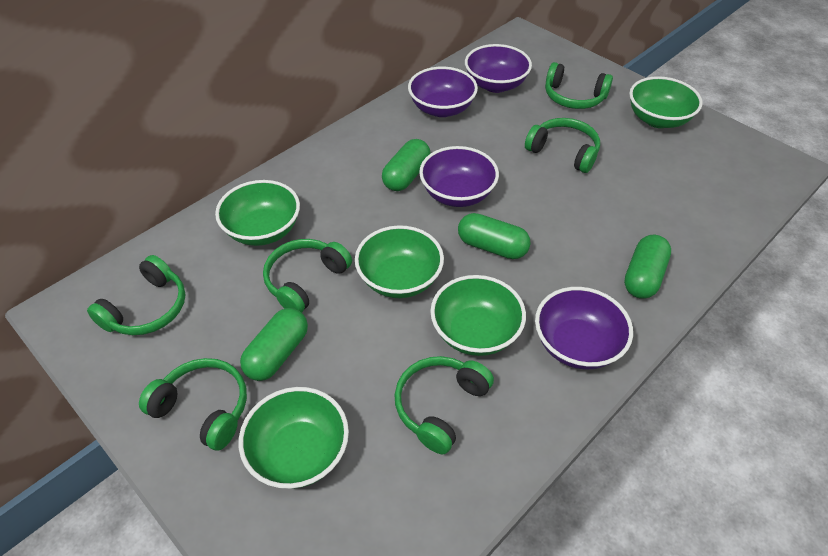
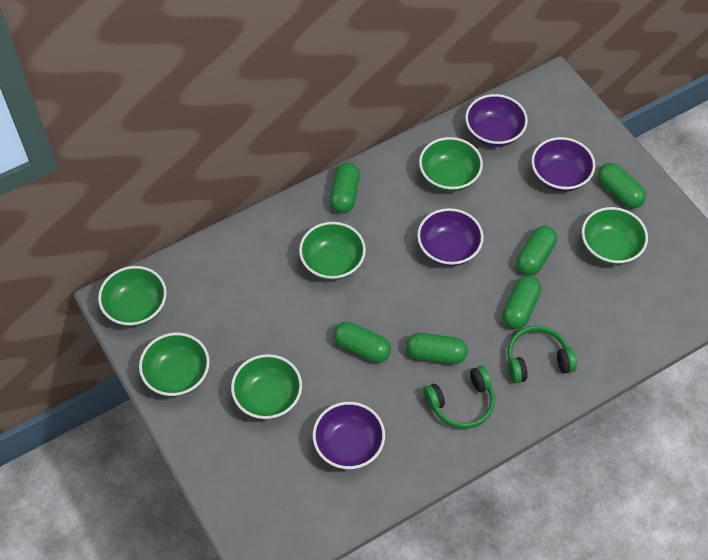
green bowl: [215,180,300,246] [239,387,349,489] [355,225,444,298] [430,275,526,356] [629,76,703,128] = 5 -> [98,266,167,327] [139,333,210,397] [231,354,302,420] [299,222,366,280] [419,137,483,192] [582,207,648,265] = 6
green capsule: [240,308,308,381] [382,139,431,191] [458,213,531,259] [624,235,671,299] = 4 -> [330,162,360,214] [334,322,391,363] [406,333,468,364] [503,276,541,329] [516,226,557,276] [598,163,646,208] = 6
green headphones: [87,255,185,335] [139,358,247,451] [263,239,352,313] [395,356,494,454] [525,118,600,173] [545,62,613,109] = 6 -> [424,366,495,429] [507,326,577,383] = 2

